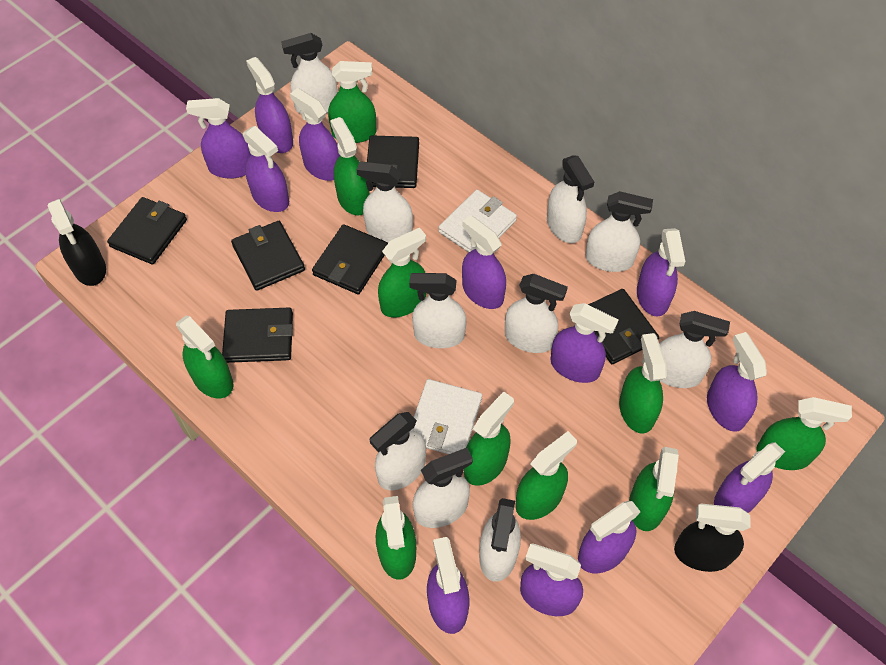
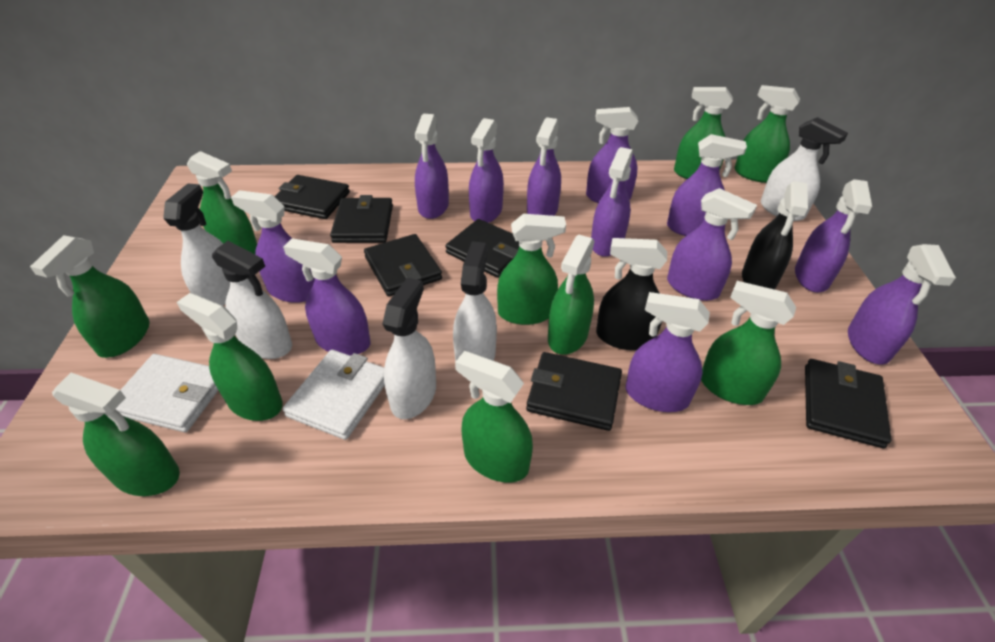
white spray bottle: [281,33,338,114] [357,162,413,243] [370,412,426,490] [409,273,466,348] [413,448,473,528] [479,498,521,582] [505,274,568,353] [547,155,594,243] [585,191,653,272] [660,311,730,388] = 10 -> [163,183,230,306] [212,241,292,359] [382,277,436,419] [453,241,497,362] [761,117,848,221] = 5

